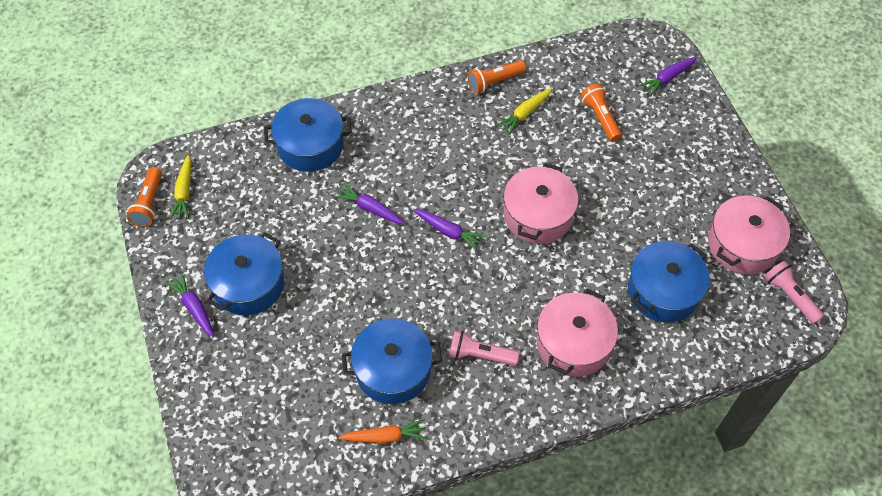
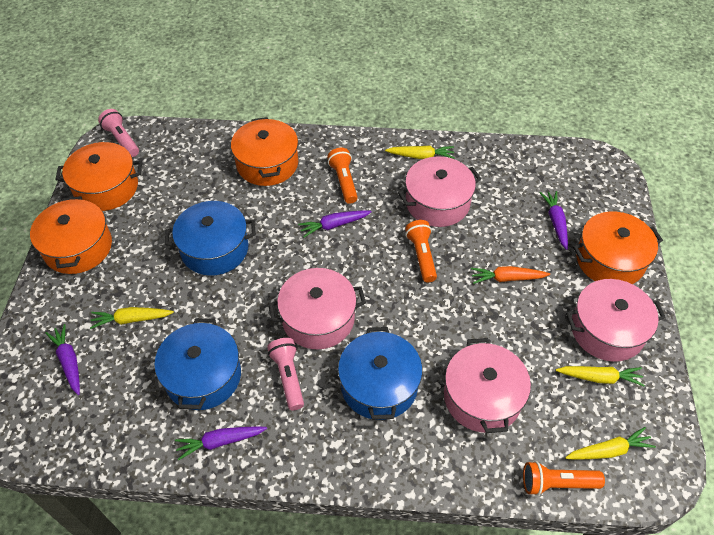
blue pot: [204,232,284,315] [264,98,352,172] [342,319,442,404] [628,241,710,322] = 4 -> [154,318,241,410] [165,201,256,276] [338,327,422,420] = 3
orange pot: none = 0 -> [30,196,112,274] [55,142,142,211] [231,117,298,186] [573,211,663,284] = 4
pink pot: [504,163,578,244] [537,289,618,377] [708,196,790,274] = 3 -> [268,268,366,349] [398,156,481,227] [444,338,531,433] [566,279,666,362] = 4
yellow carrot: [170,155,191,219] [497,88,552,135] = 2 -> [90,307,174,329] [385,146,454,159] [556,366,645,386] [565,427,656,460] = 4

